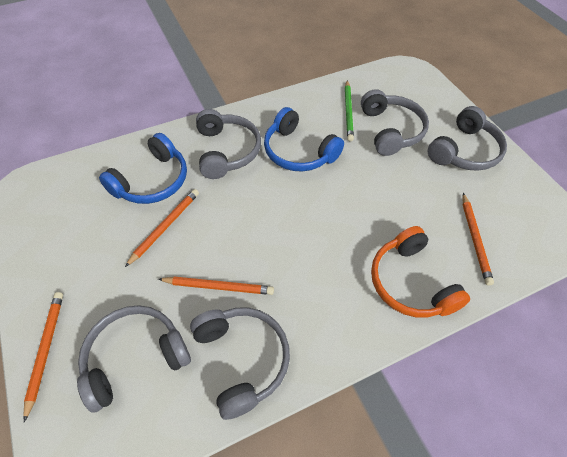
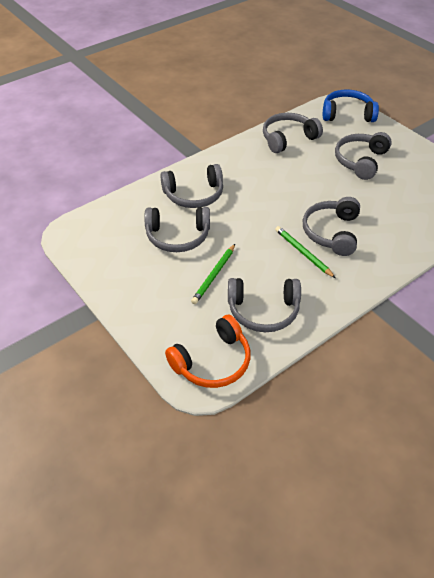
blue headphones: [99,133,187,204] [264,107,344,172] = 2 -> [323,89,379,122] = 1
green pencil: [345,80,354,142] = 1 -> [191,244,235,304] [275,226,335,278] = 2
grey headphones: [77,305,191,413] [190,307,290,420] [196,109,261,179] [361,89,429,156] [428,106,507,171] = 5 -> [144,207,210,252] [160,164,223,208] [228,278,301,332] [263,113,323,153] [303,197,360,256] [335,132,392,180] = 6
orange pencil: [23,292,63,422] [125,189,199,267] [158,276,274,295] [463,193,494,286] = 4 -> none = 0

